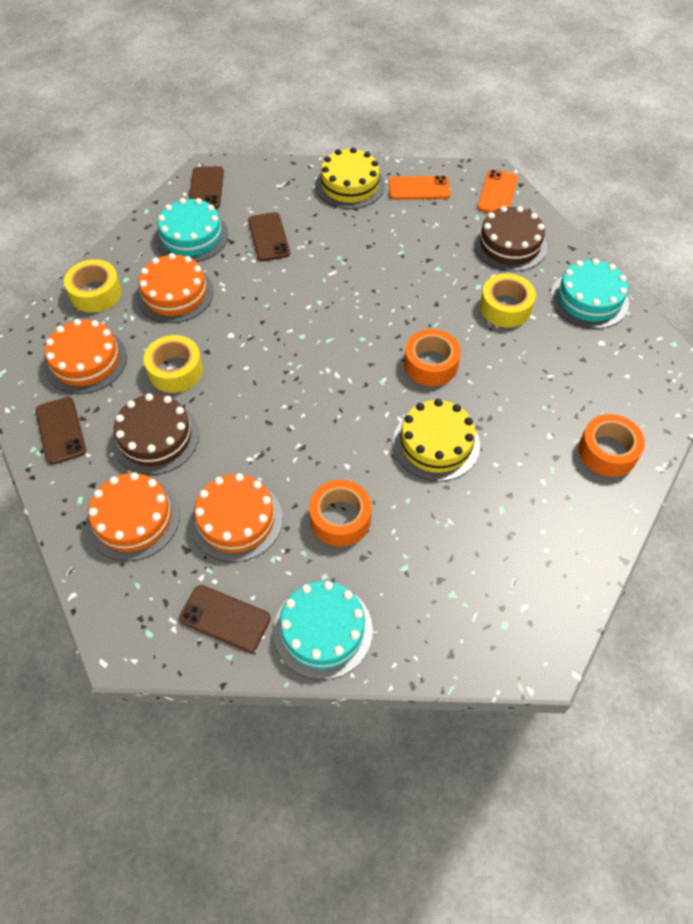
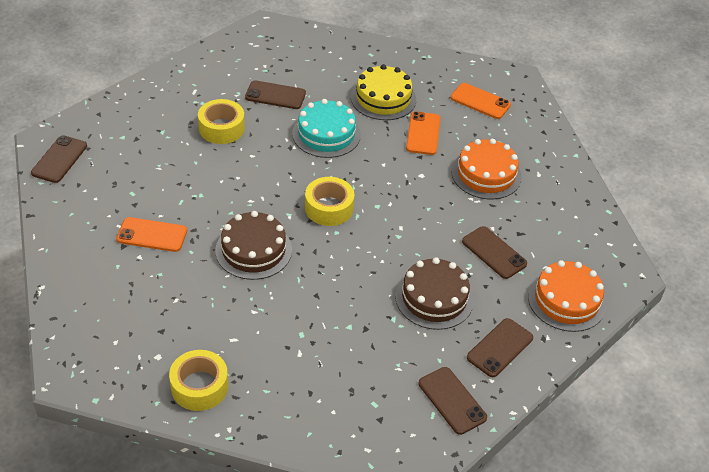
brown phone: [35,397,86,465] [179,585,271,652] [189,166,224,209] [248,212,290,261] = 4 -> [31,135,87,183] [245,80,306,109] [419,367,487,435] [462,226,527,279] [467,318,533,377] = 5
orange cake: [44,319,127,394] [87,472,180,561] [136,253,214,323] [190,473,283,562] = 4 -> [451,139,522,199] [528,260,606,332] = 2
orange phone: [389,176,450,200] [478,170,518,213] = 2 -> [116,217,187,252] [406,111,440,155] [450,83,511,119] = 3
orange tape: [309,480,372,547] [404,329,461,386] [578,414,645,477] = 3 -> none = 0
turquoise cake: [155,198,228,262] [273,581,373,680] [551,258,629,329] = 3 -> [292,99,361,158] = 1
yellow cake: [315,147,385,209] [393,399,480,481] = 2 -> [351,64,416,120] = 1

